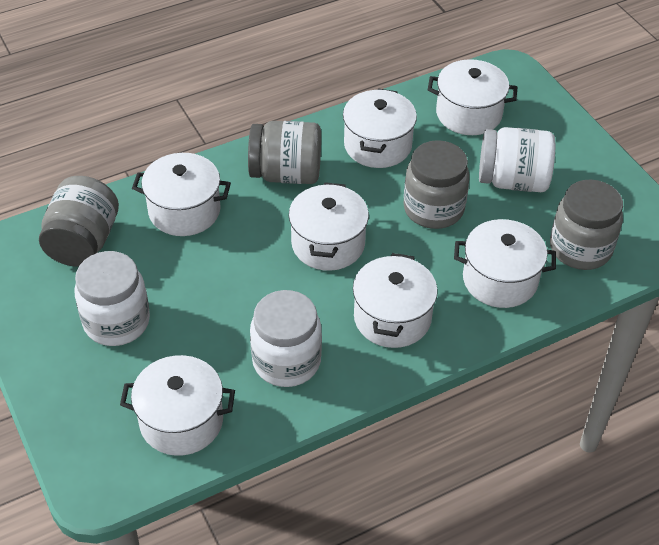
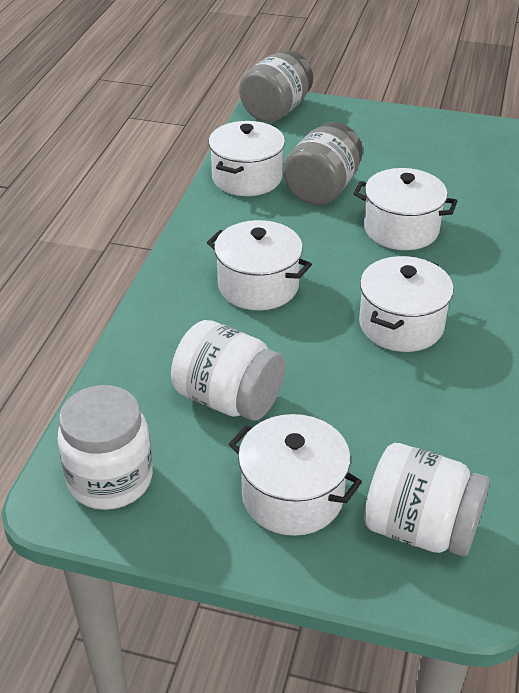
grey jar: [39,176,119,266] [248,121,321,184] [403,140,470,229] [550,179,623,270] = 4 -> [239,50,313,122] [283,122,363,205] = 2
white pot: [120,355,235,456] [132,153,231,236] [289,182,369,271] [343,89,417,168] [353,253,438,348] [428,59,517,135] [454,219,556,308] = 7 -> [207,220,312,310] [209,121,285,196] [229,414,362,536] [354,168,457,250] [359,256,454,352] = 5

